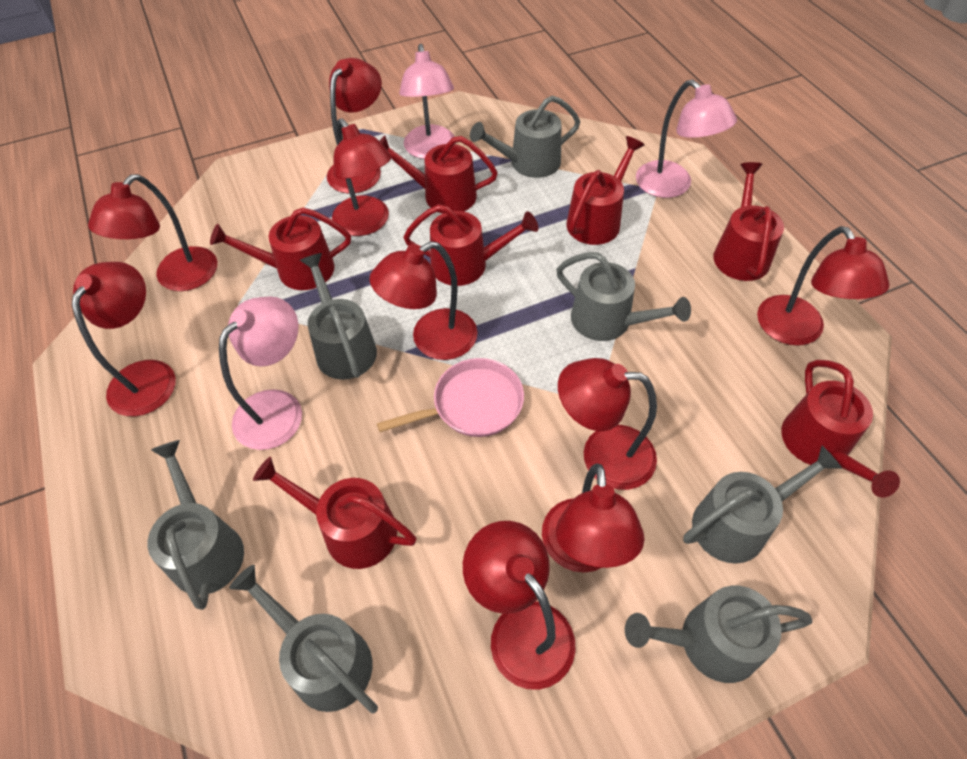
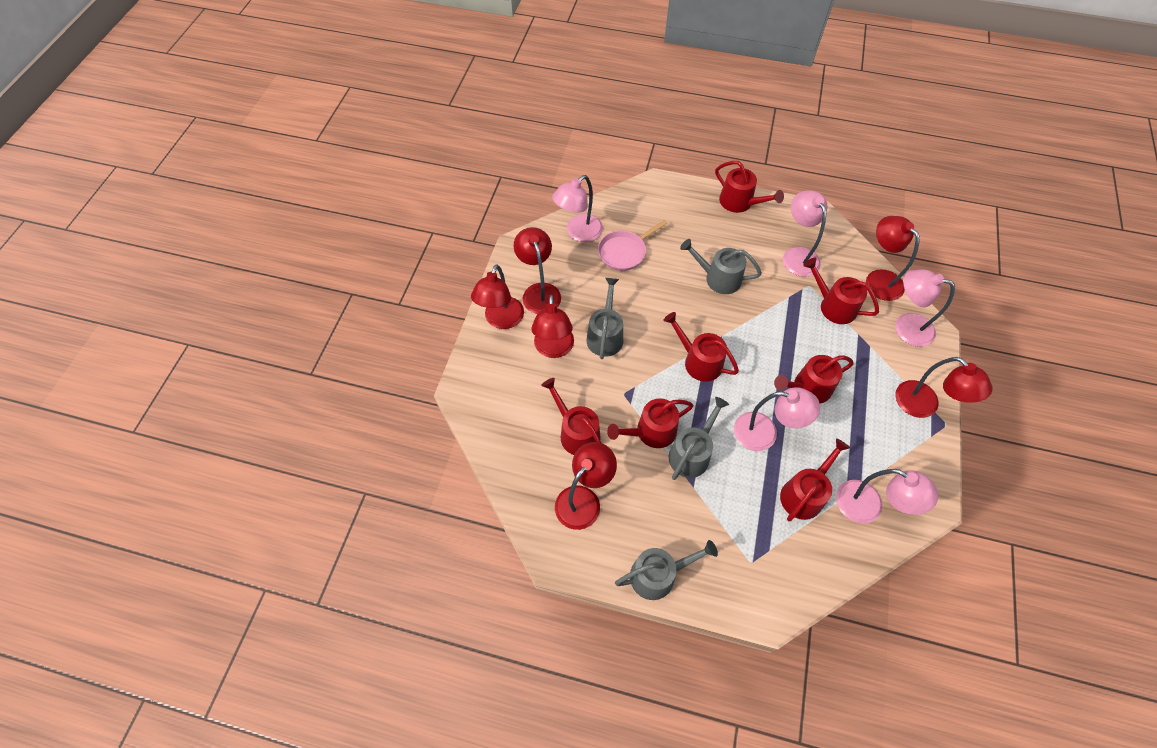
grey watering can: [147,440,244,610] [229,565,378,714] [300,253,377,380] [470,96,580,178] [556,252,691,341] [625,585,813,683] [683,446,842,564] = 7 -> [587,278,623,359] [615,540,718,600] [669,397,729,480] [680,239,762,294] = 4
pink lamp: [219,297,302,450] [399,44,454,159] [636,80,737,198] = 3 -> [552,175,603,242] [734,387,820,451] [783,190,827,277] [836,469,939,524] [895,270,955,347] = 5
red lamp: [72,262,175,416] [88,174,217,291] [327,58,382,193] [332,118,391,236] [369,241,478,360] [463,521,576,690] [542,463,645,573] [558,358,657,490] [757,226,890,346] = 9 -> [471,265,524,329] [514,227,561,314] [531,295,574,358] [555,442,617,530] [866,216,920,301] [896,357,993,418] = 6

